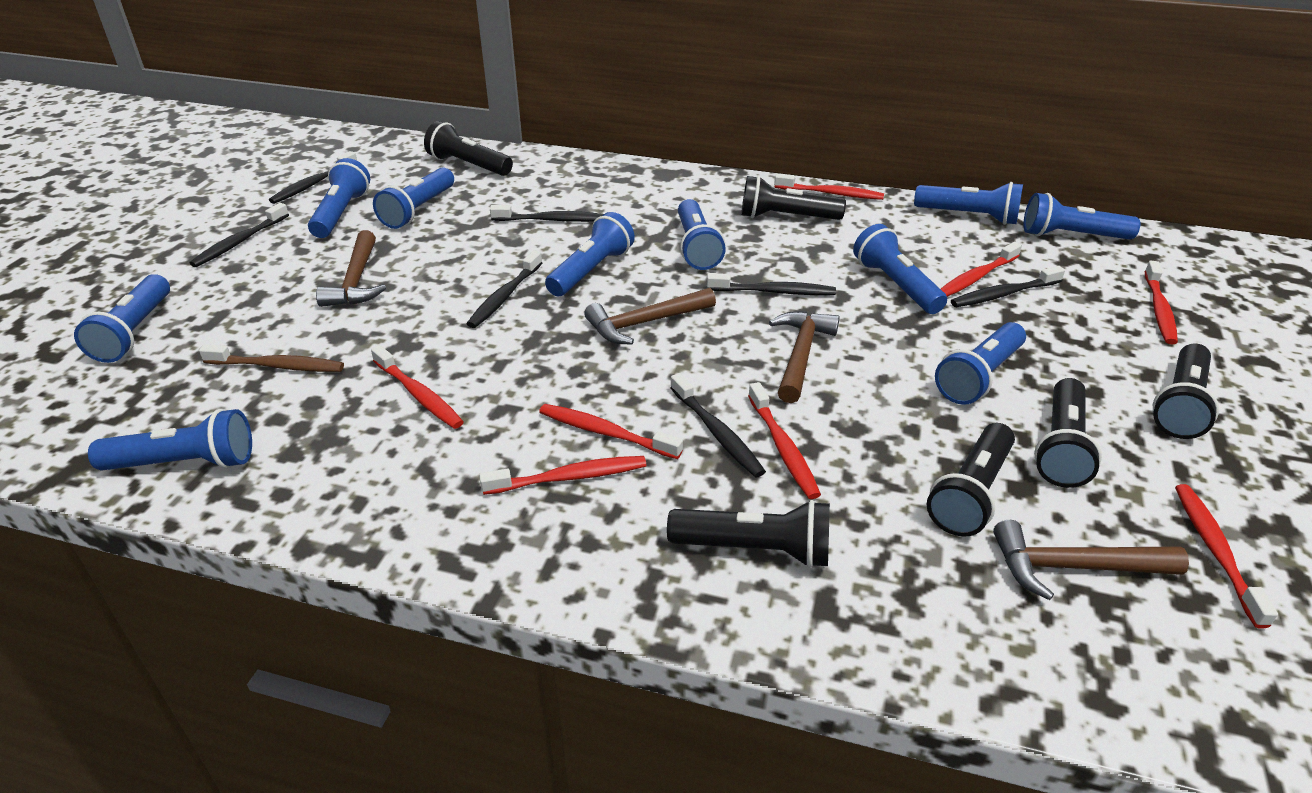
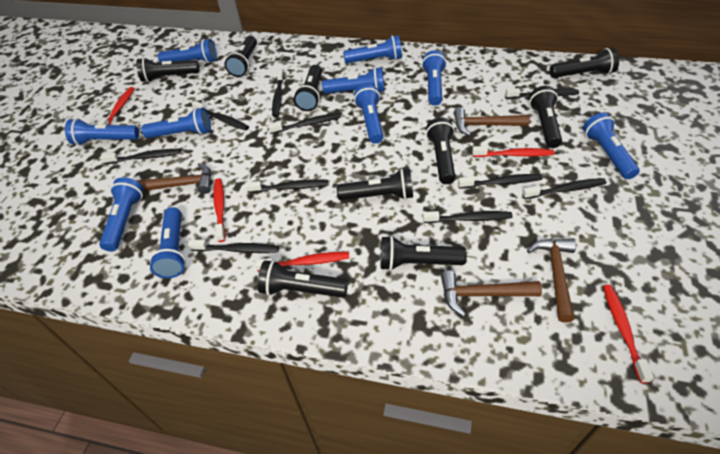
black flashlight: [424,121,513,176] [667,500,830,568] [741,176,846,220] [927,423,1015,537] [1034,378,1102,488] [1153,344,1219,439] = 6 -> [136,58,200,82] [225,36,257,77] [258,260,348,298] [294,65,322,111] [337,169,413,200] [380,236,467,271] [426,117,455,184] [529,86,562,148] [550,48,619,78] = 9
black toothbrush: [189,203,289,267] [269,151,357,204] [467,250,542,328] [490,205,604,222] [670,373,766,478] [707,273,836,295] [951,266,1065,307] = 7 -> [101,149,181,164] [188,240,279,253] [192,101,249,131] [246,179,329,193] [268,113,341,134] [272,69,284,117] [423,211,513,223] [458,174,542,189] [506,88,579,99] [522,178,606,199] = 10
brown toothbrush: [199,344,344,372] = 1 -> none = 0
red toothbrush: [371,345,464,429] [479,456,646,495] [539,404,683,459] [748,382,821,499] [774,173,884,200] [941,242,1022,297] [1144,261,1178,344] [1175,484,1278,629] = 8 -> [97,87,135,125] [213,178,226,242] [256,252,349,271] [472,146,554,157] [603,285,654,383] = 5

